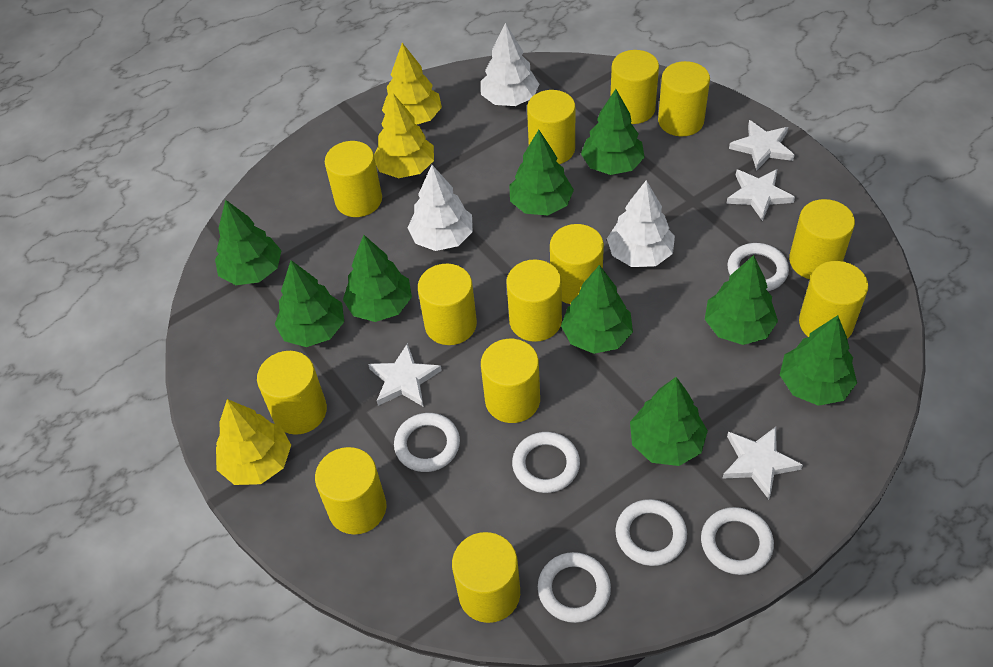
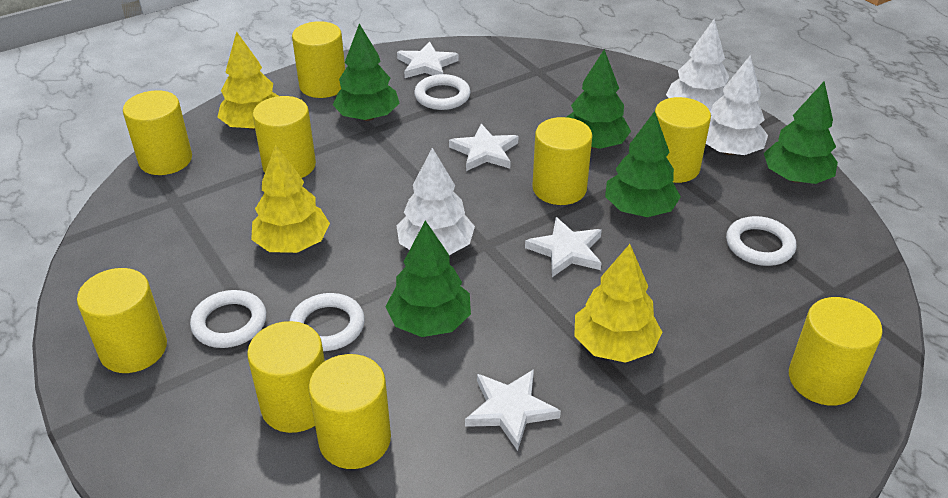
green tree: [215,200,282,285] [275,260,344,347] [343,235,412,322] [509,130,574,215] [561,265,633,354] [581,89,645,175] [630,377,708,466] [705,255,778,345] [780,315,857,406] = 9 -> [333,23,399,121] [385,220,471,337] [567,49,631,149] [605,111,681,217] [764,82,838,184] = 5
white ring: [394,413,460,472] [512,432,580,493] [538,552,611,623] [615,499,687,566] [701,507,774,575] [727,243,789,291] = 6 -> [190,290,266,348] [290,293,365,351] [414,74,470,110] [726,216,796,266] = 4
yellow cylinder: [257,351,327,435] [315,447,386,535] [325,141,382,217] [418,264,477,345] [452,532,520,623] [481,339,540,423] [506,260,562,342] [527,90,575,164] [550,224,604,304] [610,50,659,124] [658,61,710,136] [789,199,855,279] [799,261,868,339] = 13 -> [77,268,167,373] [123,90,192,175] [247,321,325,433] [253,96,316,178] [292,21,345,98] [308,354,391,469] [532,117,593,205] [655,97,711,183] [789,297,883,406] = 9

